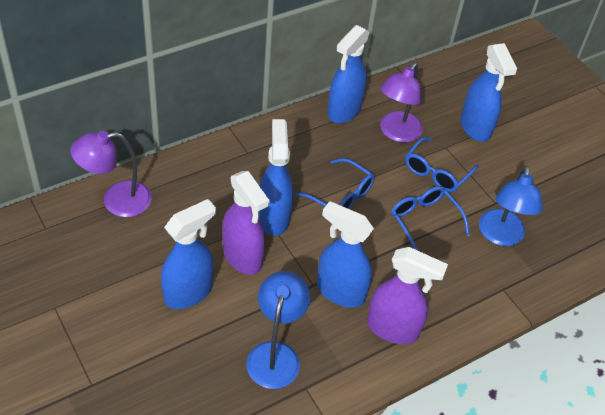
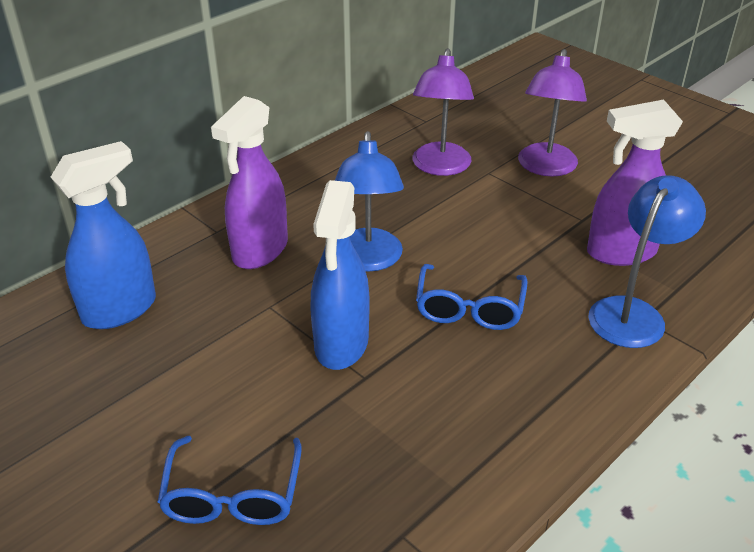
blue glasses: [296,158,375,209] [391,186,470,251] [405,137,479,192] = 3 -> [158,436,302,525] [416,264,528,330] = 2
blue spray bottle: [161,199,216,309] [259,119,293,236] [317,201,374,308] [327,25,370,123] [460,43,517,142] = 5 -> [51,141,156,329] [311,180,370,370] = 2

